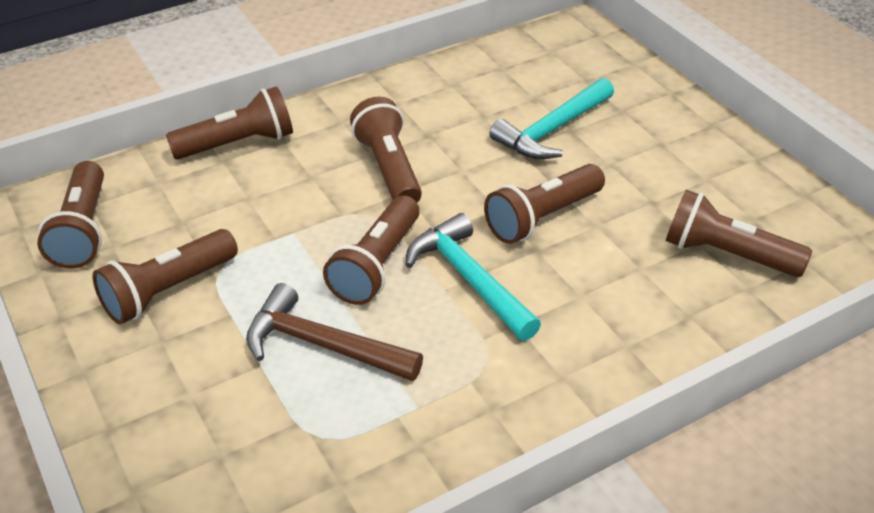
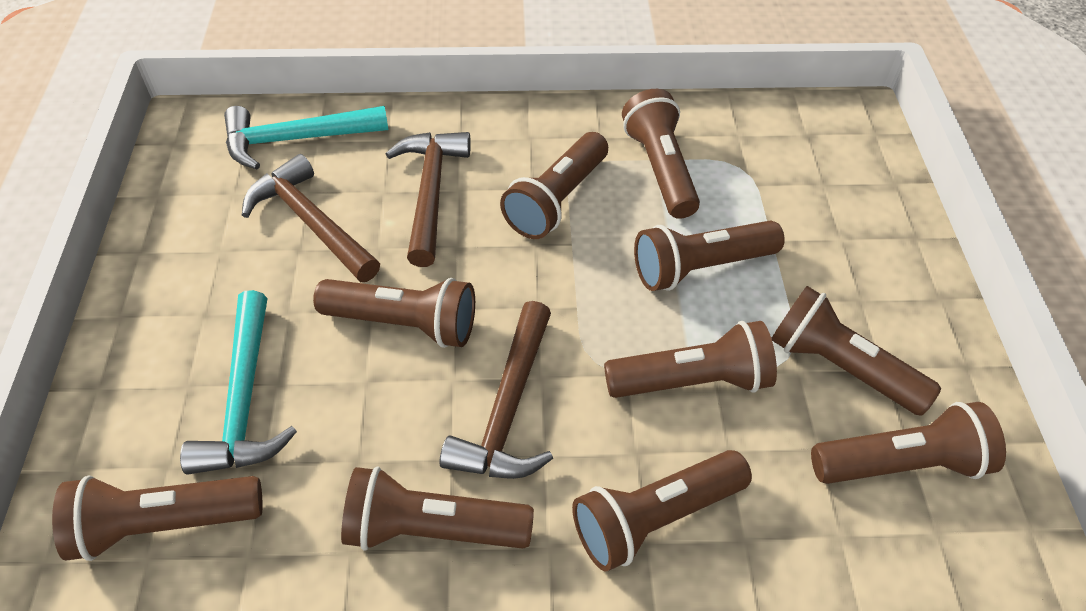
brown flashlight: [37,161,104,269] [92,229,238,324] [166,86,293,160] [323,195,419,305] [350,97,422,203] [484,164,605,244] [666,190,812,277] = 7 -> [52,475,263,561] [313,278,475,348] [341,466,534,551] [500,132,608,239] [572,450,752,572] [604,321,777,398] [622,89,700,219] [634,221,785,291] [771,286,941,416] [811,402,1006,484] = 10
brown hammer: [246,283,423,381] = 1 -> [242,154,380,282] [386,132,471,267] [439,301,553,479] = 3

